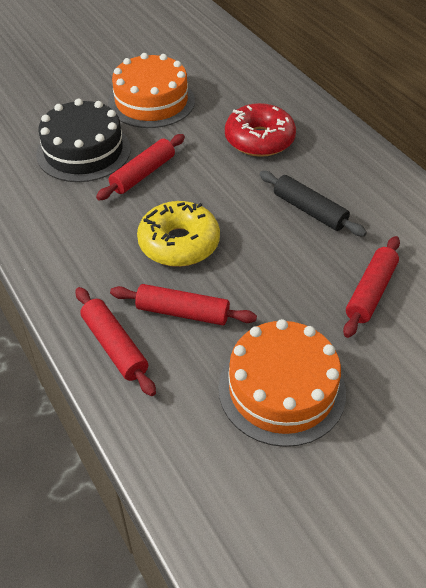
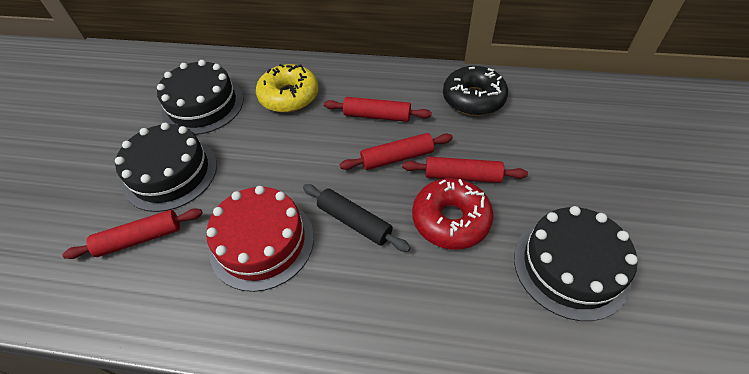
black cake: [36,99,131,182] = 1 -> [115,123,217,212] [157,60,243,135] [514,206,638,321] = 3
black donut: none = 0 -> [443,66,508,116] = 1
orange cake: [108,53,195,128] [218,319,346,447] = 2 -> none = 0
red cake: none = 0 -> [206,186,314,292] = 1

